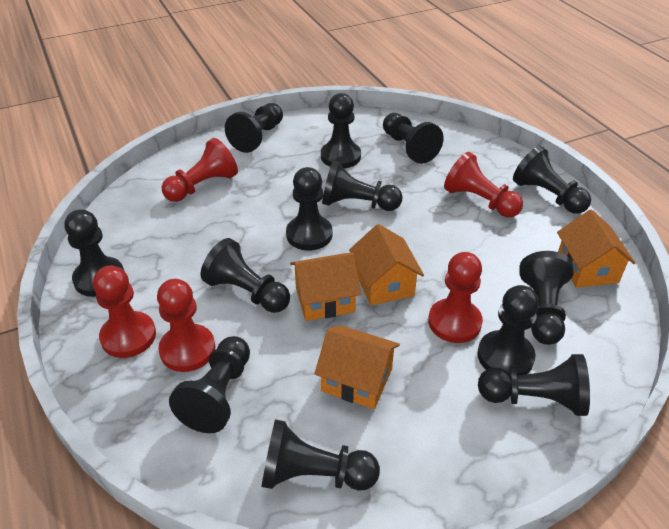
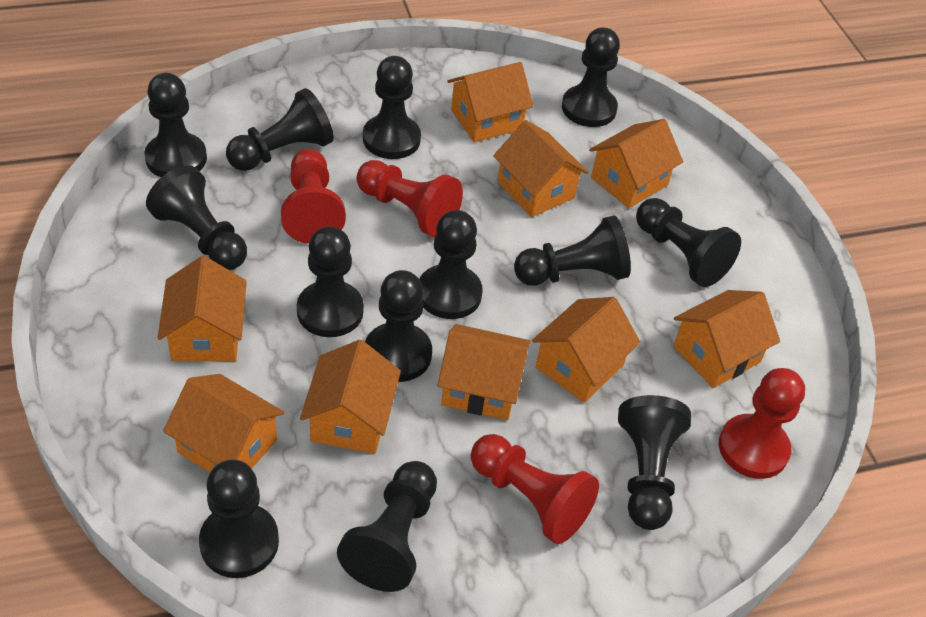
orange house: [290,253,361,321] [314,325,400,409] [349,224,424,305] [557,209,635,288] = 4 -> [158,256,247,362] [163,374,284,472] [300,340,401,454] [438,324,530,420] [448,62,534,142] [493,120,588,217] [532,297,640,403] [589,119,683,208] [673,290,780,388] = 9
red pawn: [93,266,156,358] [157,279,215,372] [162,138,238,202] [428,252,483,343] [444,152,523,217] = 5 -> [281,149,346,244] [356,160,463,237] [471,434,599,544] [719,368,805,479] = 4

